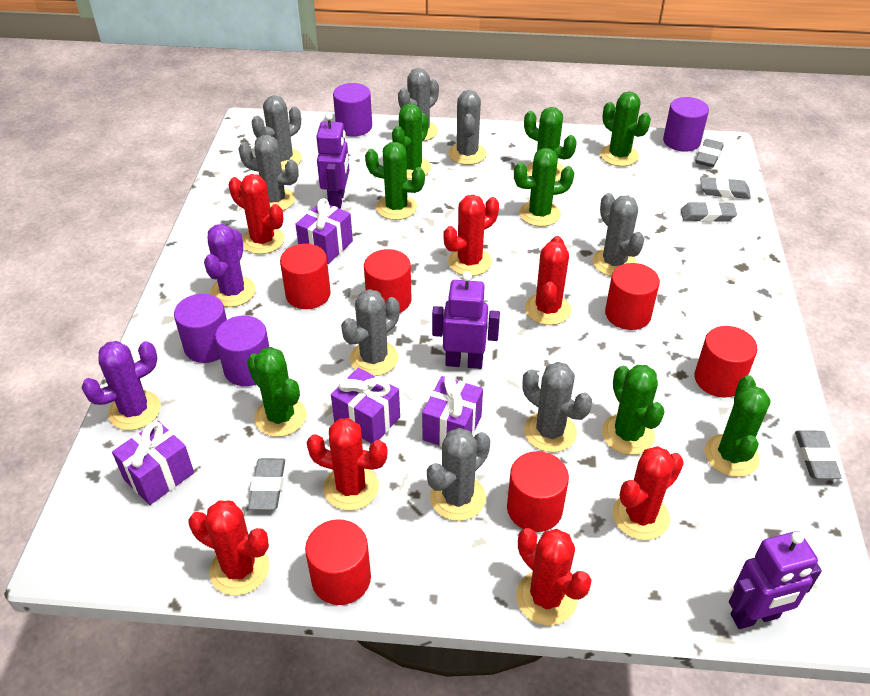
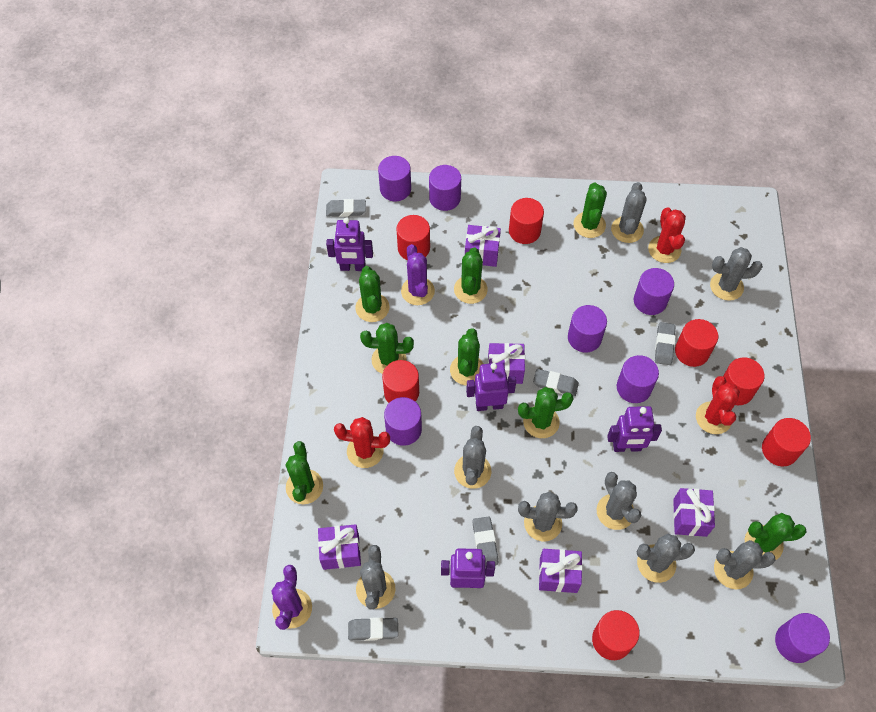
purple cylinder: [174,294,227,363] [215,316,269,386] [333,83,372,137] [663,97,709,152] = 4 -> [378,156,411,201] [384,397,422,446] [429,165,461,211] [568,305,607,353] [617,355,659,403] [634,268,674,315] [775,613,830,663] = 7
purple gift: [112,421,194,505] [295,199,353,264] [331,368,400,443] [422,374,483,447] = 4 -> [318,524,361,570] [465,225,501,267] [488,343,525,384] [539,549,582,593] [673,488,715,537] = 5
purple robot: [316,113,349,209] [432,272,500,369] [729,531,822,629] = 3 -> [326,217,373,271] [441,548,495,588] [466,363,516,411] [607,406,662,452] = 4
red cactus: [189,500,269,596] [229,174,284,254] [306,418,388,511] [444,195,499,276] [516,528,592,625] [525,236,571,325] [612,446,684,540] = 7 -> [334,417,390,468] [648,207,686,263] [696,376,740,434] = 3
red cylinder: [280,244,331,309] [305,519,371,605] [364,249,412,313] [507,451,569,532] [605,263,660,330] [695,326,757,397] = 6 -> [382,360,419,403] [396,215,430,260] [509,198,544,244] [592,610,640,660] [675,319,718,367] [723,357,765,405] [762,418,811,466] = 7

